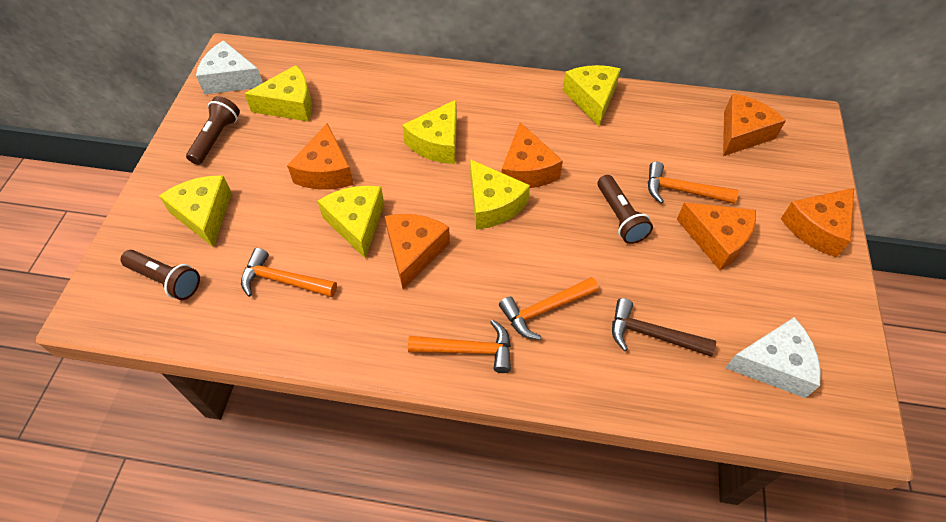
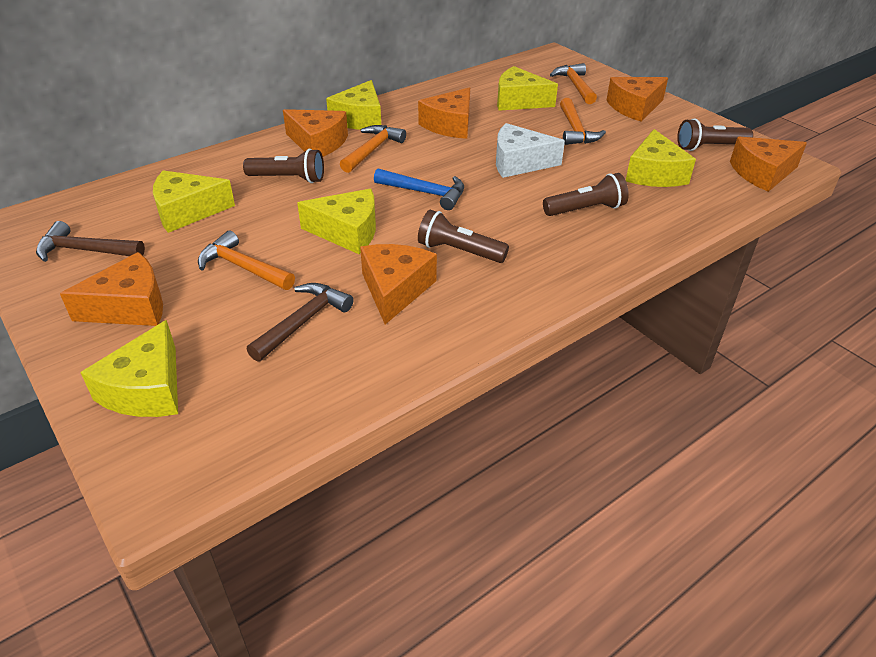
blue hammer: none = 0 -> [374,168,464,210] = 1
brown flashlight: [121,250,200,300] [186,96,240,165] [598,175,653,244] = 3 -> [243,149,324,183] [418,210,509,263] [543,173,629,216] [677,118,753,151] = 4
brown hammer: [612,298,716,356] = 1 -> [36,221,145,262] [246,283,353,362] = 2
white cheese: [196,40,263,95] [725,317,821,398] = 2 -> [496,123,565,178] = 1

